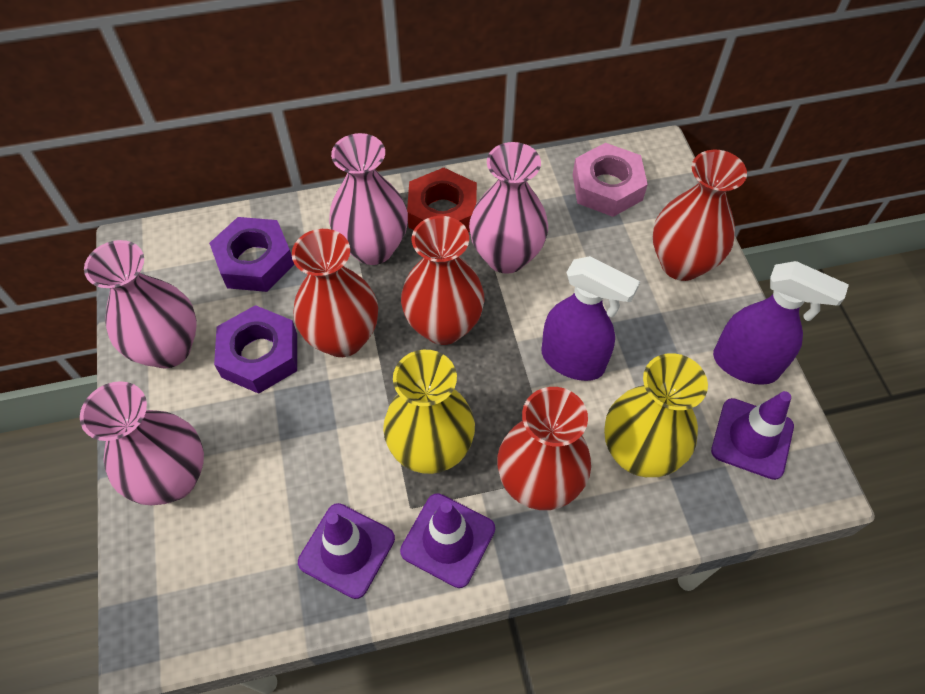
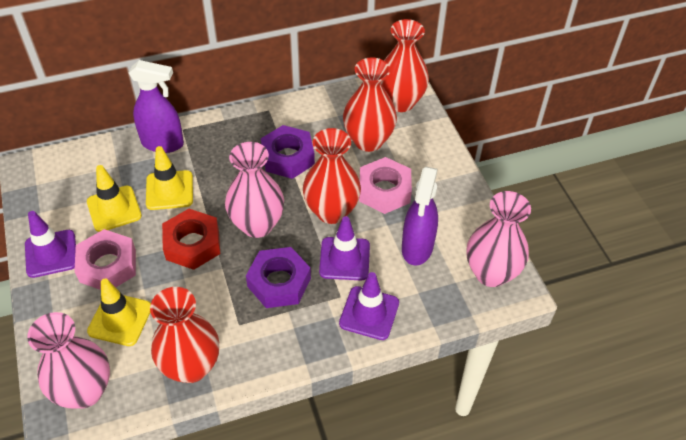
pink nut: [573,143,648,217] = 1 -> [74,229,136,290] [359,157,412,214] = 2
pink vase: [80,381,204,505] [84,240,197,368] [329,133,408,265] [469,142,548,274] = 4 -> [27,312,110,409] [225,142,284,238] [466,191,531,287] = 3
yellow traffic cone: none = 0 -> [87,165,142,232] [87,278,151,346] [146,146,193,210] = 3
yellow vase: [383,350,475,474] [604,353,708,477] = 2 -> none = 0

